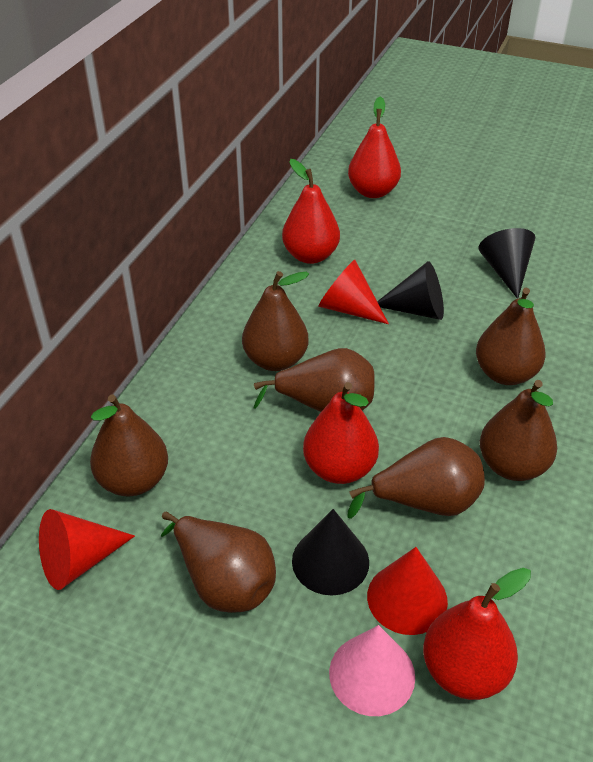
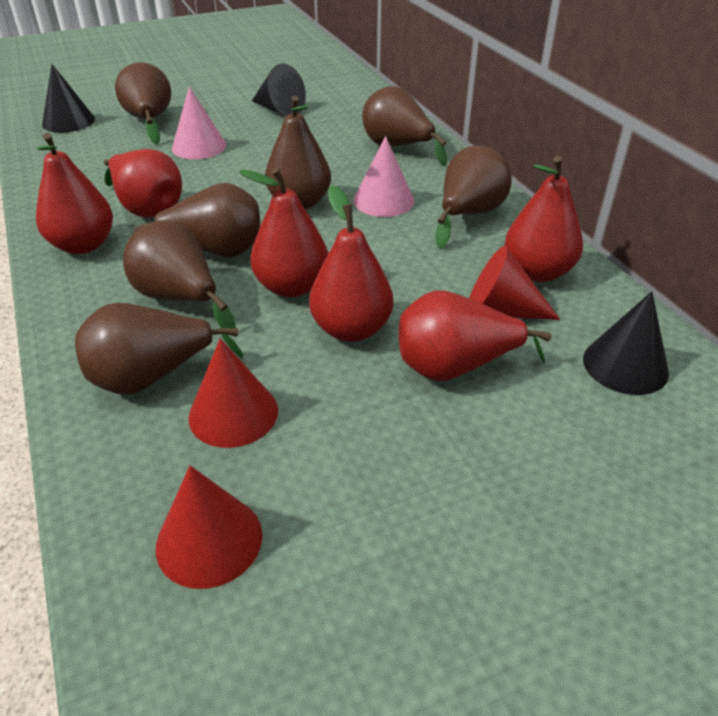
pink cone: [329,625,415,716] = 1 -> [172,86,226,159] [353,136,414,217] = 2
red pear: [282,159,340,264] [303,382,379,484] [348,97,401,198] [423,568,531,700] = 4 -> [36,133,113,254] [104,149,182,218] [239,168,328,297] [309,185,393,342] [399,291,552,381] [504,156,583,282] = 6

